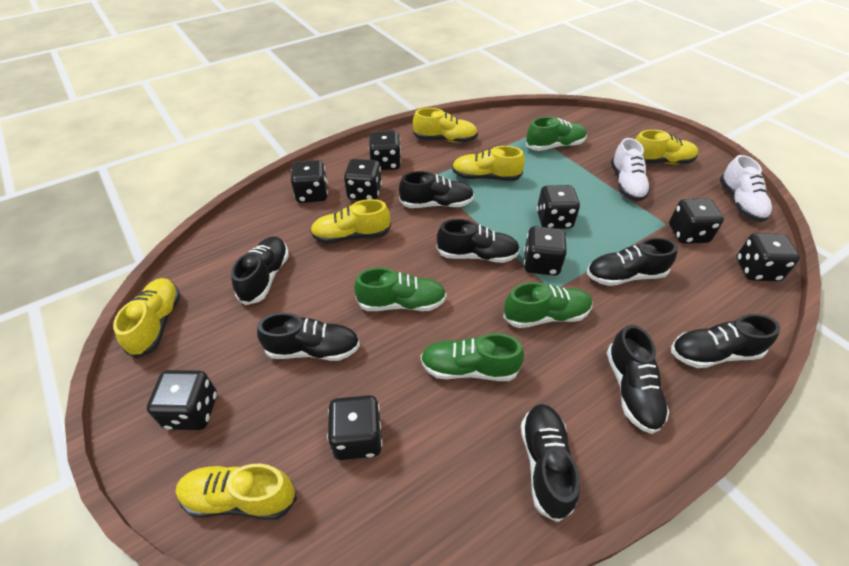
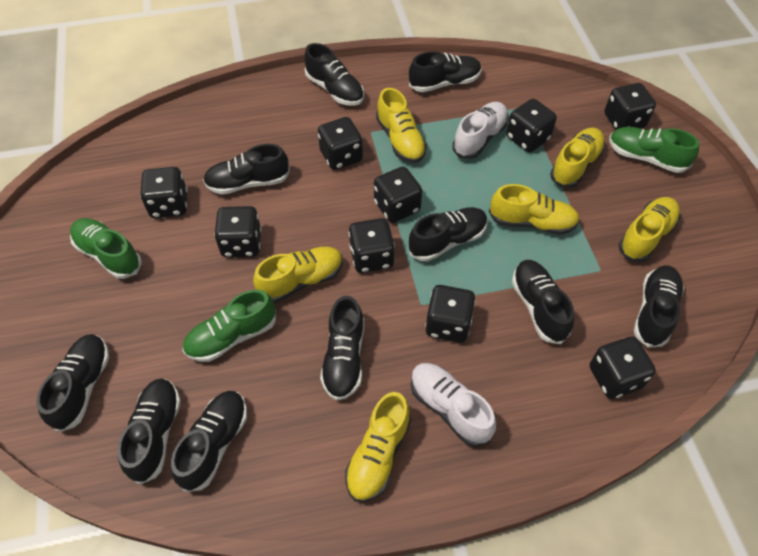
black shoe: [231,236,289,305] [257,313,360,361] [399,171,474,208] [436,219,520,263] [521,404,580,522] [587,237,678,286] [607,325,669,434] [671,314,780,368] = 8 -> [36,334,109,432] [117,379,181,485] [171,391,247,492] [203,144,290,195] [304,43,364,106] [320,296,364,401] [408,207,488,261] [409,51,482,92] [512,260,574,344] [634,265,684,348] = 10
green shoe: [354,268,447,311] [421,333,524,381] [503,282,592,328] [526,117,587,151] = 4 -> [70,218,142,279] [183,290,276,362] [609,127,699,173] = 3

